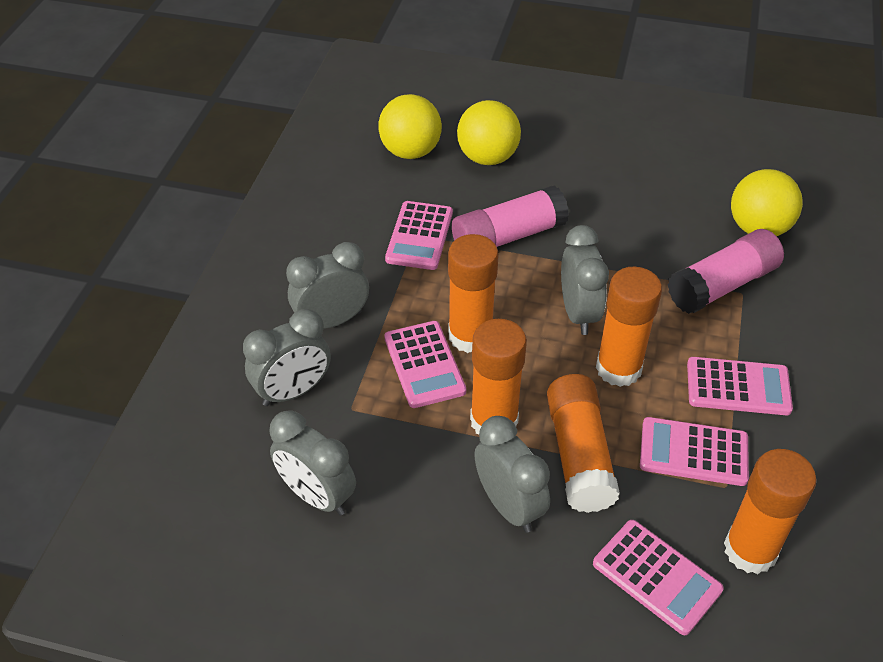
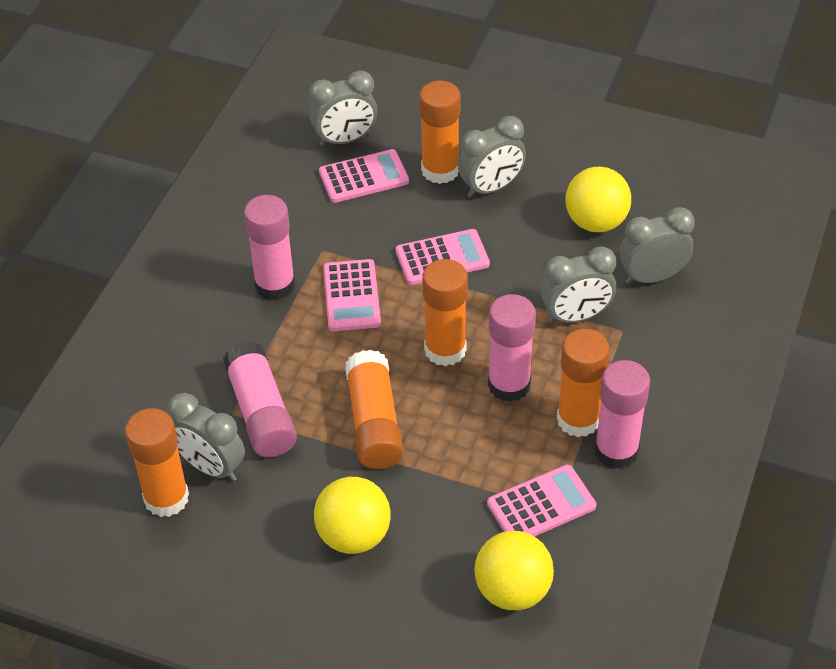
pink calculator: [384,321,466,408] [385,201,453,270] [593,520,724,635] [640,417,749,486] [687,357,793,415] = 5 -> [319,149,409,203] [323,259,381,331] [395,229,490,285] [487,465,596,537] = 4
pink glue stick: [452,185,569,247] [667,229,784,314] = 2 -> [223,342,297,457] [244,195,295,300] [488,294,536,402] [594,360,650,469] = 4

